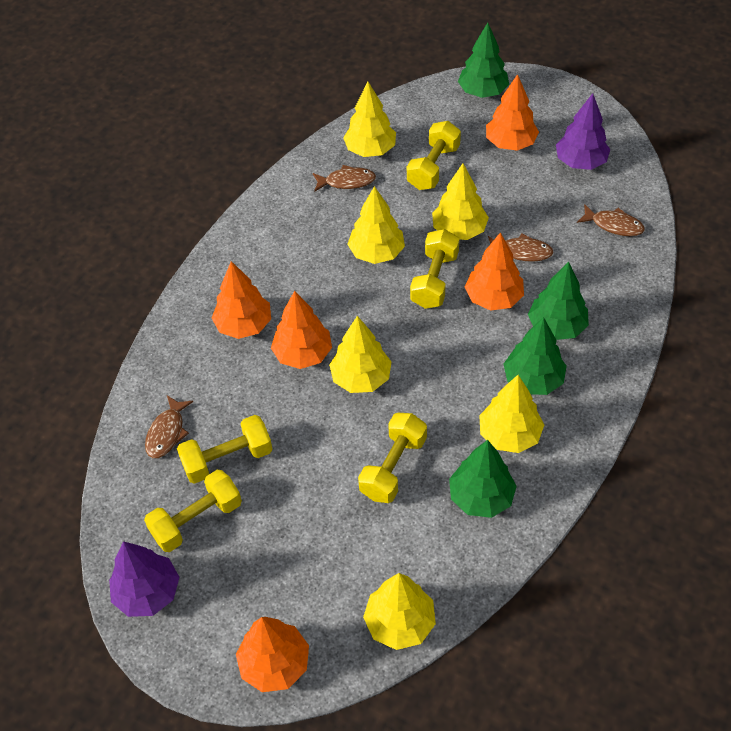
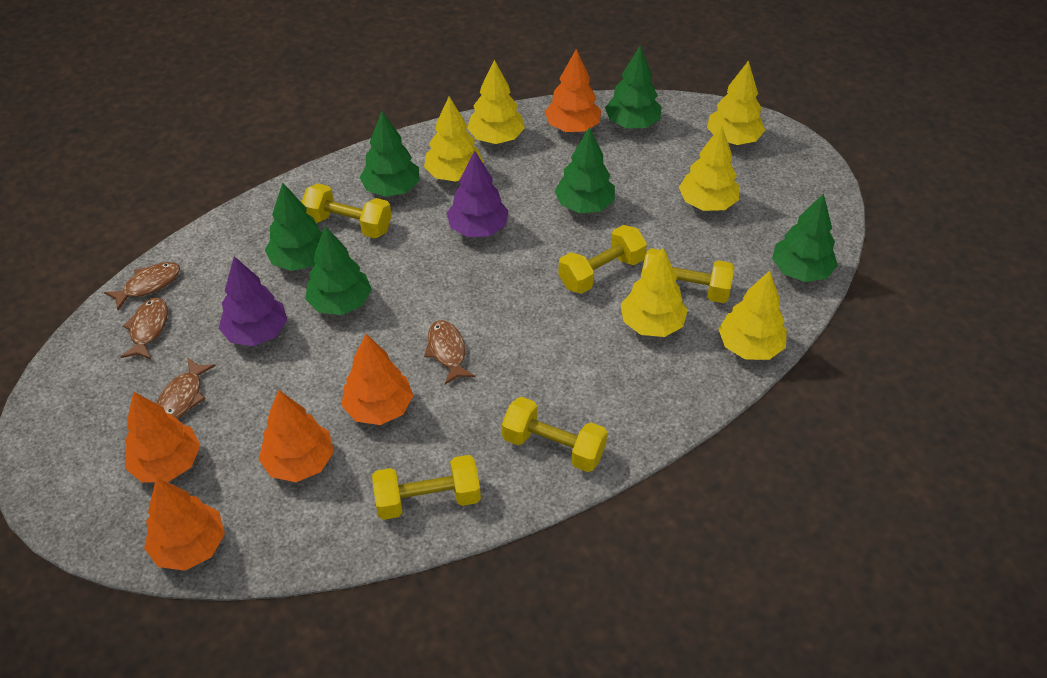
green tree: [449,440,517,518] [458,23,509,98] [503,317,567,395] [528,262,589,340] = 4 -> [265,182,323,271] [305,226,372,315] [360,111,419,197] [555,127,615,213] [605,46,662,128] [772,193,838,282] = 6

